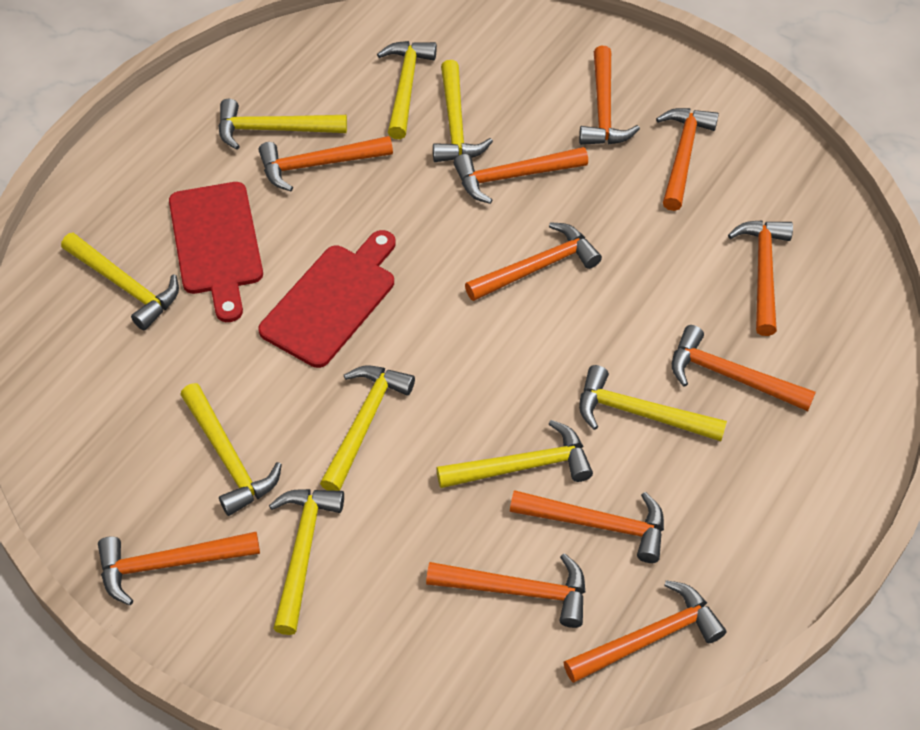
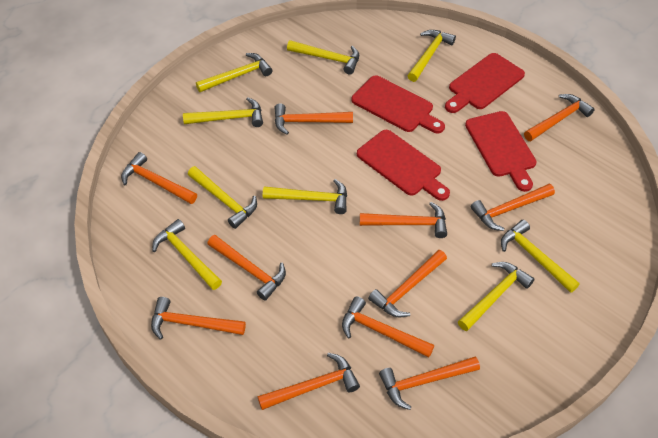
red cutting board: [169,182,263,322] [258,230,396,368] = 2 -> [351,75,445,133] [357,130,450,201] [445,53,525,113] [465,111,537,192] = 4

